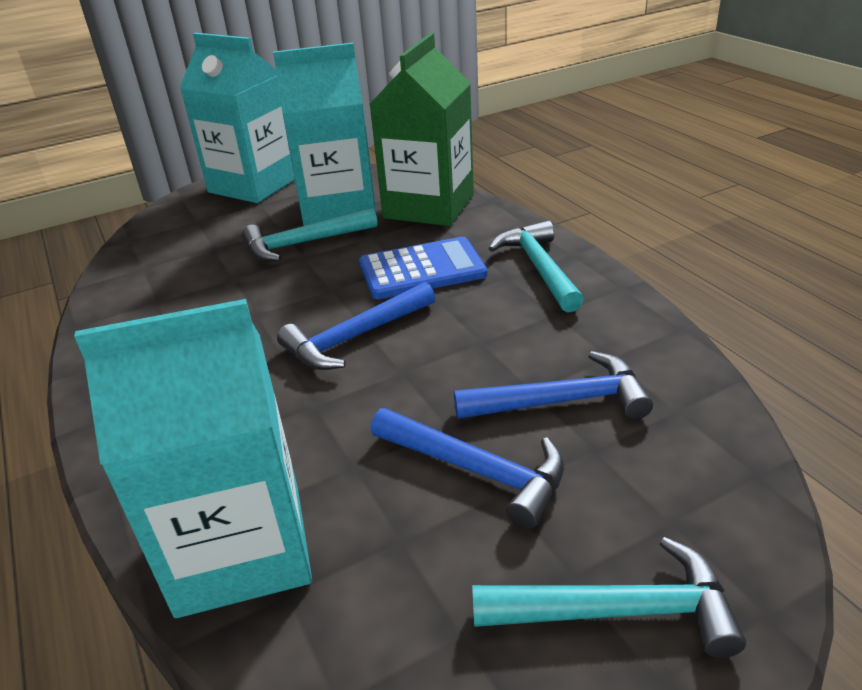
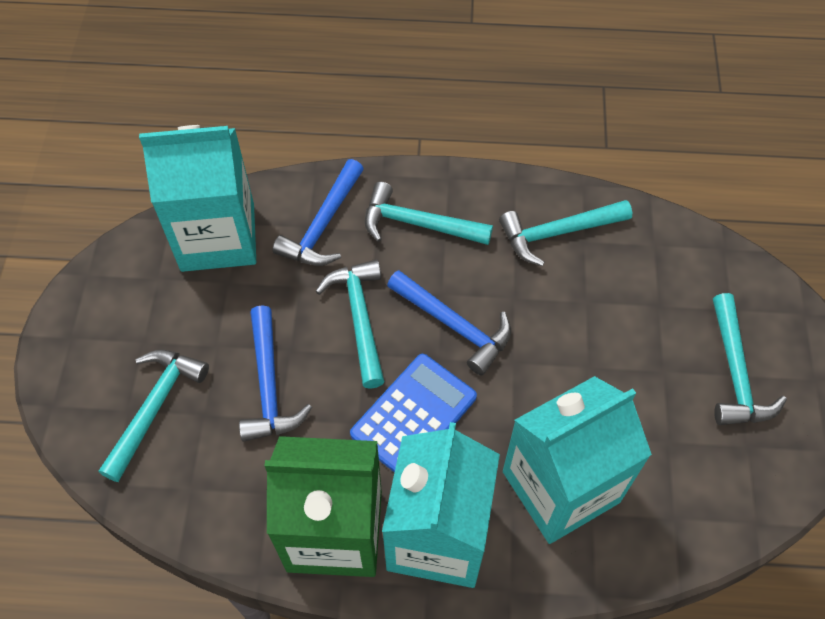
turquoise hammer: [242,208,378,261] [472,537,746,658] [489,221,584,312] = 3 -> [99,350,209,482] [315,259,385,389] [365,182,493,245] [499,200,632,266] [713,293,787,425] = 5

